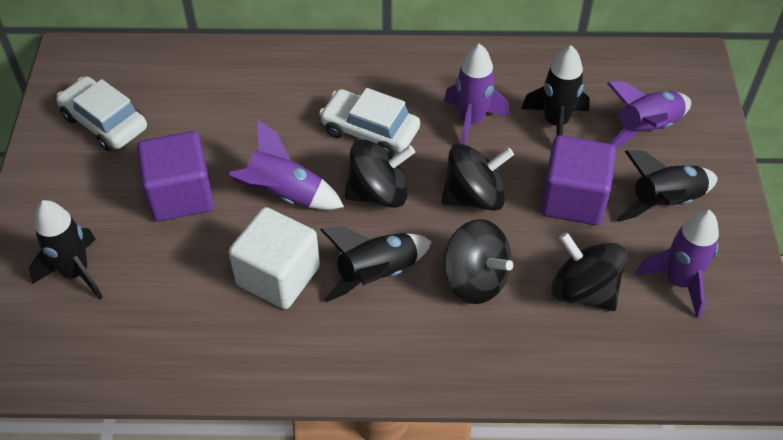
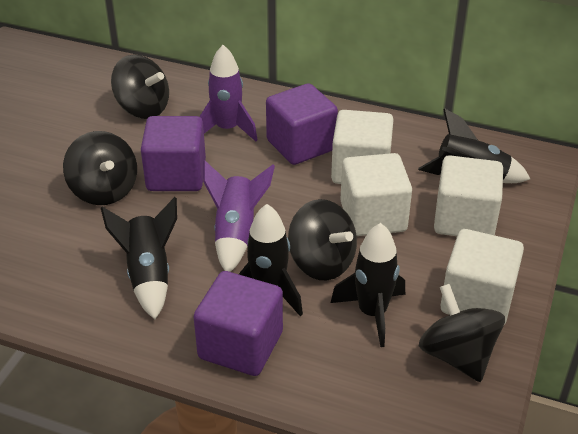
purple cube: [137,131,214,221] [540,135,616,225] = 2 -> [141,116,206,191] [194,271,283,376] [266,83,338,165] = 3
purple rocket: [229,120,344,210] [444,43,509,145] [607,81,691,148] [635,210,719,318] = 4 -> [199,45,257,142] [203,161,275,272] = 2
white car: [56,76,147,151] [319,88,420,156] = 2 -> none = 0
white cube: [229,207,320,309] = 1 -> [331,110,394,184] [340,153,412,236] [434,155,503,236] [441,229,524,325] = 4

